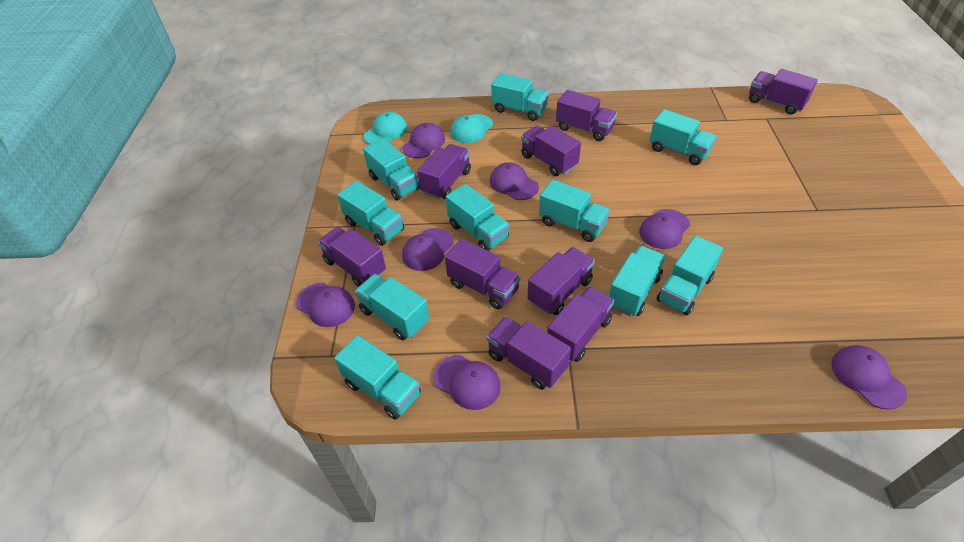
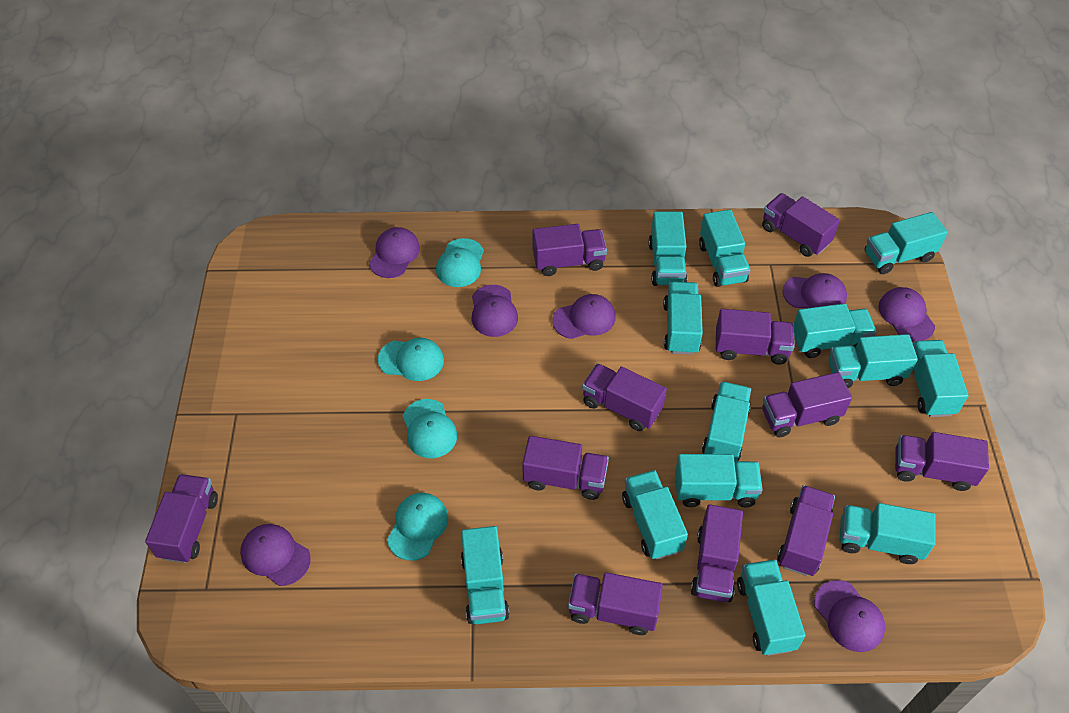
purple truck: [318,227,386,287] [417,144,471,199] [445,239,521,309] [487,316,571,390] [521,126,581,176] [528,247,595,315] [547,286,614,362] [556,90,617,141] [749,69,818,114] = 9 -> [145,474,218,563] [522,436,609,500] [533,224,607,276] [568,572,663,635] [582,363,667,431] [691,504,743,602] [716,309,795,365] [762,193,840,257] [762,372,852,437] [777,485,835,576] [895,432,989,491] = 11
turquoise cap: [364,112,407,144] [450,114,493,143] = 2 -> [378,338,444,381] [387,493,448,561] [403,399,457,458] [436,238,484,287] = 4
turquoise truck: [334,335,421,420] [337,181,404,246] [354,274,429,340] [363,138,420,200] [445,184,510,251] [491,73,549,121] [539,180,610,242] [609,246,666,317] [649,109,717,165] [656,236,723,315] = 10 -> [461,526,509,624] [622,470,688,560] [648,212,687,286] [663,281,703,355] [675,454,763,508] [699,210,750,287] [702,381,751,463] [737,559,805,656] [794,304,877,358] [829,334,918,388] [840,503,936,564] [865,212,948,274] [913,340,969,417] = 13

